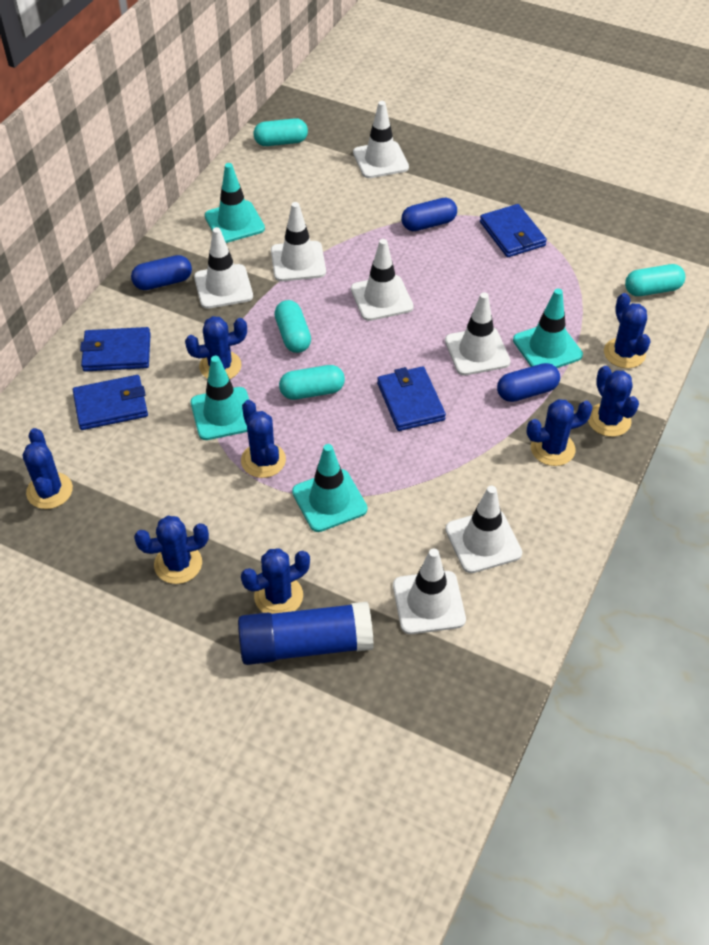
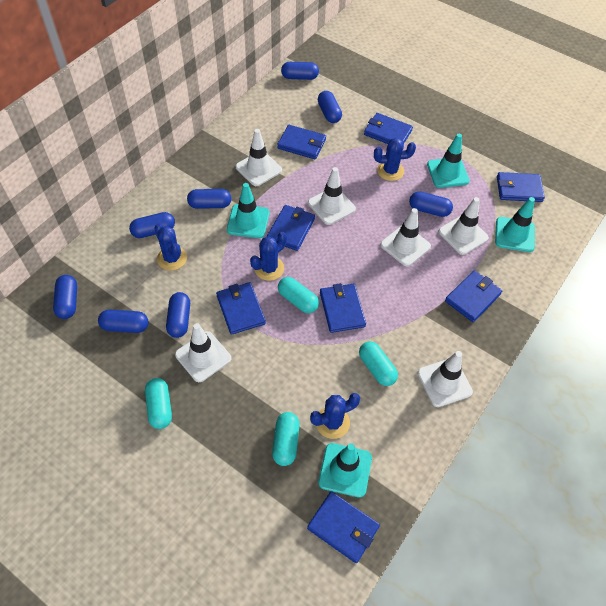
blue cactus: [23,428,73,509] [134,516,209,584] [185,316,247,379] [241,400,286,478] [241,548,310,614] [527,399,593,466] [588,366,639,437] [604,293,651,368] = 8 -> [154,223,187,271] [250,232,287,281] [310,393,360,439] [374,138,416,181] = 4
blue capsule: [131,255,192,290] [401,198,457,231] [497,363,560,402] = 3 -> [53,275,77,319] [98,310,149,333] [129,212,175,238] [166,292,190,338] [187,189,231,209] [281,62,319,80] [318,91,342,123] [409,191,453,217] = 8
blue glue stick: [238,601,374,665] = 1 -> none = 0
blue wallet: [73,375,148,430] [80,327,151,372] [377,366,446,431] [480,204,547,257] = 4 -> [216,282,266,335] [267,205,315,251] [277,125,326,159] [307,491,380,563] [320,283,366,333] [364,113,413,144] [445,270,502,322] [497,172,545,202] = 8
white traffic cone: [194,227,253,309] [271,202,326,281] [351,239,414,321] [353,101,409,178] [393,548,466,634] [445,292,511,375] [445,486,522,573] = 7 -> [175,323,231,382] [236,129,282,186] [308,167,356,225] [380,208,431,266] [417,351,473,407] [439,197,489,255] = 6

